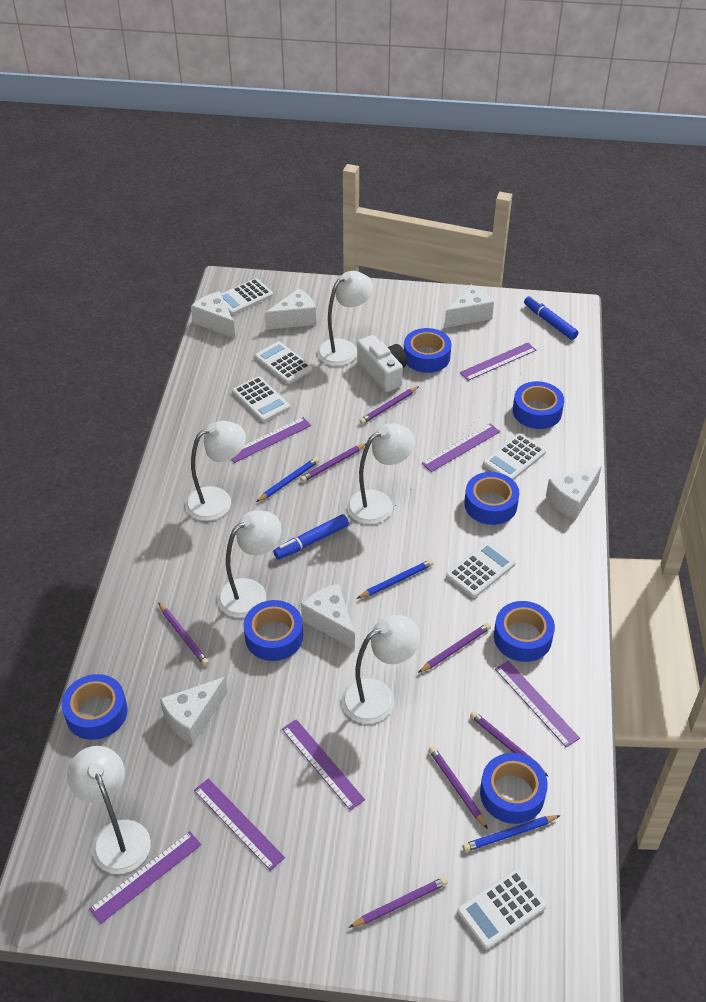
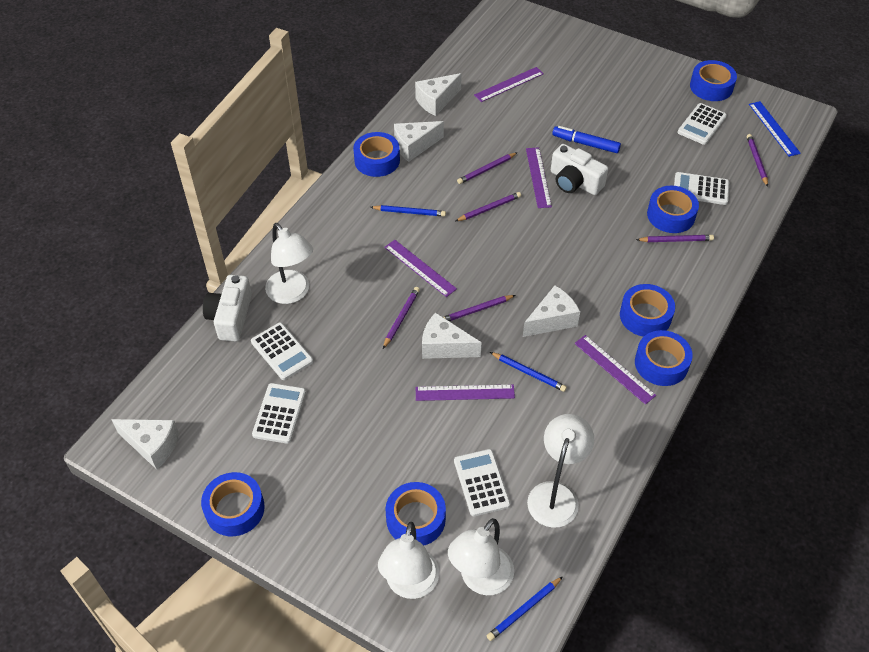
blue marker: [273,514,349,560] [524,296,578,340] = 2 -> [552,126,621,153] = 1
blue ruler: none = 0 -> [749,101,801,157] = 1
purple pencil: [158,602,209,666] [300,443,366,482] [349,877,448,928] [359,386,419,424] [418,623,491,673] [428,746,488,829] [470,711,549,777] = 7 -> [383,287,420,349] [443,295,515,321] [456,192,521,221] [457,152,518,184] [636,235,714,242] [747,134,768,187] = 6
purple ruler: [89,831,201,924] [194,778,285,871] [231,417,311,463] [282,719,365,810] [421,423,500,472] [460,343,536,381] [495,661,580,748] = 7 -> [384,240,457,297] [416,385,515,401] [474,67,544,102] [526,147,552,208] [574,335,656,405] = 5
white calculator: [221,278,273,315] [232,376,290,422] [255,341,313,384] [446,541,516,598] [457,868,547,950] [483,433,546,480] = 6 -> [251,322,313,380] [252,383,306,444] [454,449,510,516] [674,172,729,205] [678,103,727,145] = 5
white camera: [357,335,407,392] = 1 -> [203,275,252,342] [551,144,608,195] = 2
white cheese: [160,677,228,745] [191,291,235,338] [265,289,316,330] [301,584,355,650] [445,284,494,328] [546,466,602,520] = 6 -> [111,419,179,470] [394,121,444,162] [415,73,462,116] [422,312,482,359] [523,285,580,337] = 5
white lamp: [67,746,151,874] [185,421,246,521] [217,510,282,618] [317,271,373,366] [341,615,420,724] [347,423,415,524] = 6 -> [265,223,313,304] [378,522,439,599] [448,518,514,595] [527,414,594,528] = 4

